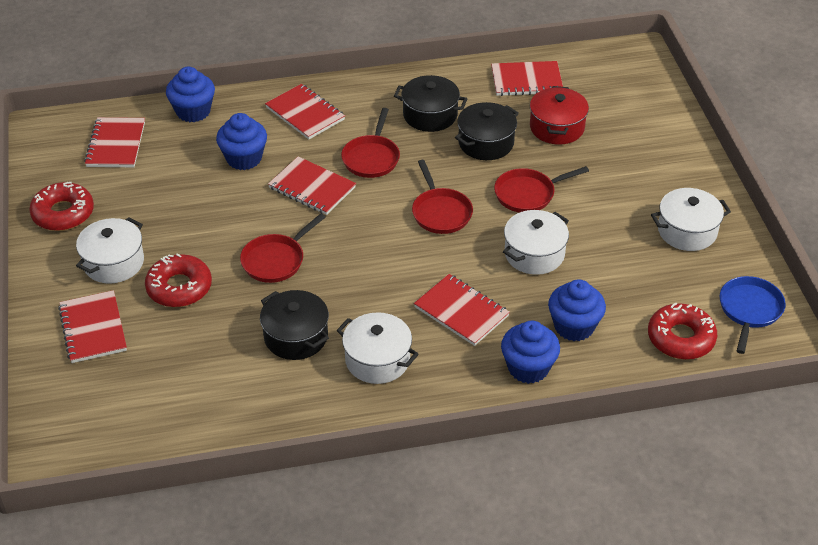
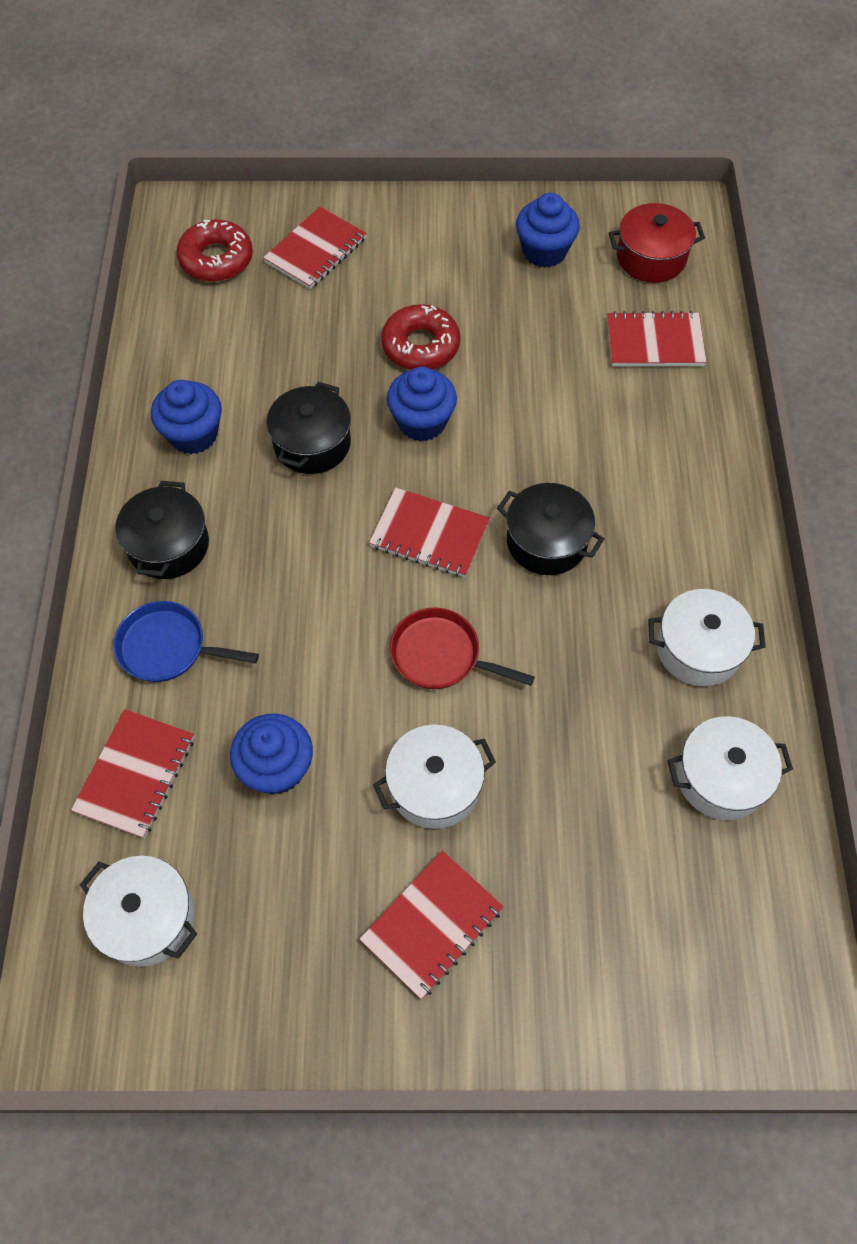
red donut: [29,182,94,231] [145,253,212,307] [648,303,717,360] = 3 -> [176,219,253,282] [381,304,460,370] = 2
red notebook: [58,290,127,363] [84,117,145,167] [265,84,345,140] [268,156,356,215] [414,274,510,346] [491,61,563,96] = 6 -> [71,709,194,838] [263,207,366,289] [359,851,504,999] [369,487,490,577] [607,311,706,367] = 5
red pan: [240,213,325,283] [341,108,400,178] [412,160,473,234] [494,166,589,213] = 4 -> [390,608,535,689] = 1

